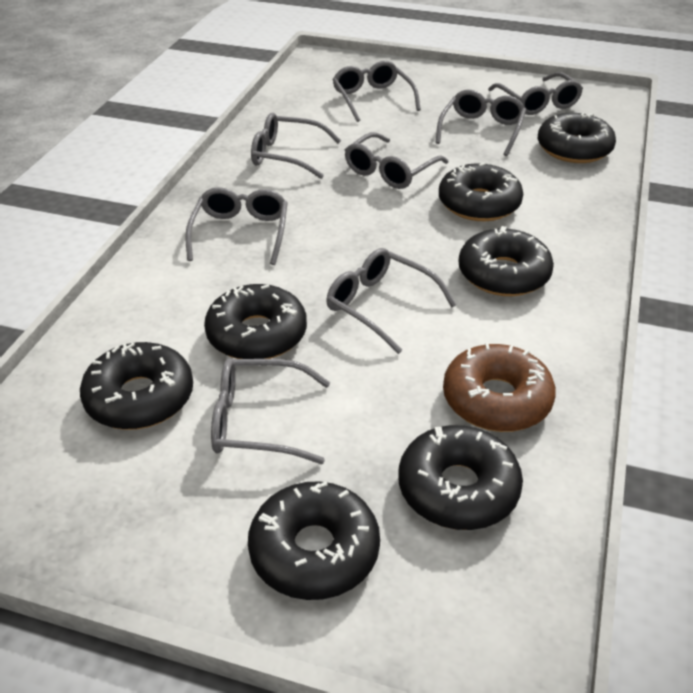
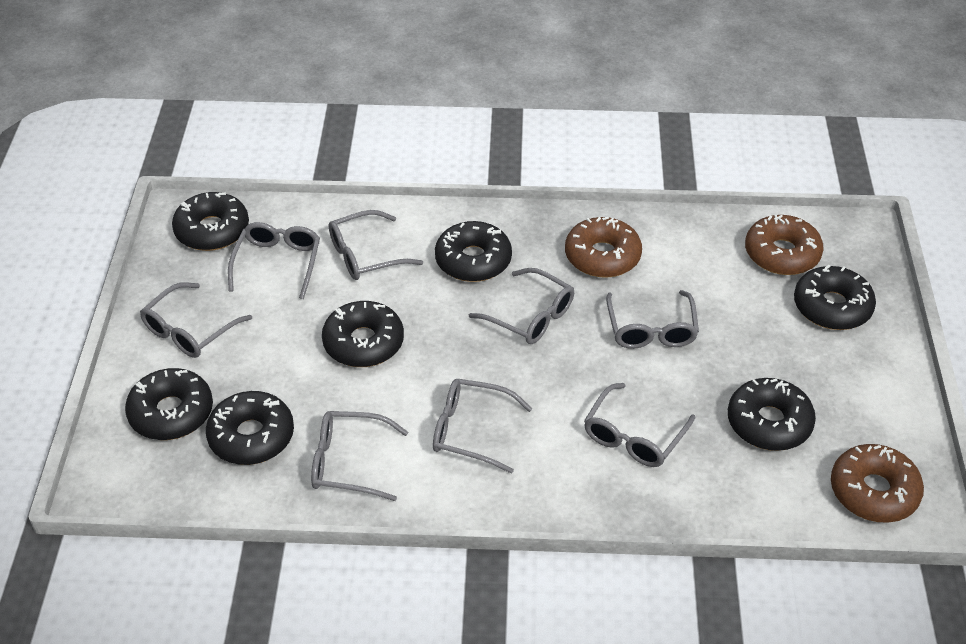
brown donut: [443,343,556,432] = 1 -> [565,217,642,278] [745,215,824,275] [831,444,924,523] = 3

